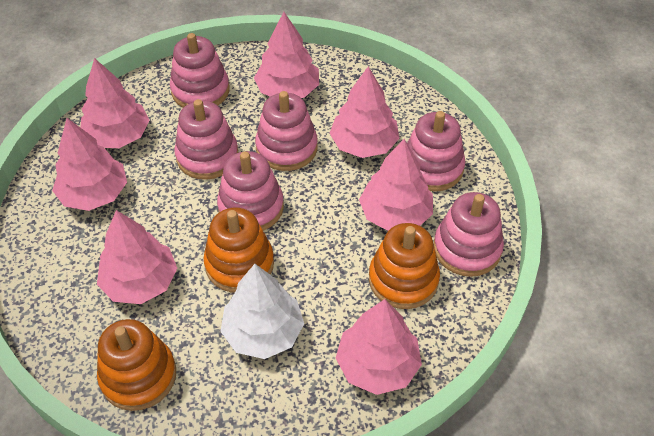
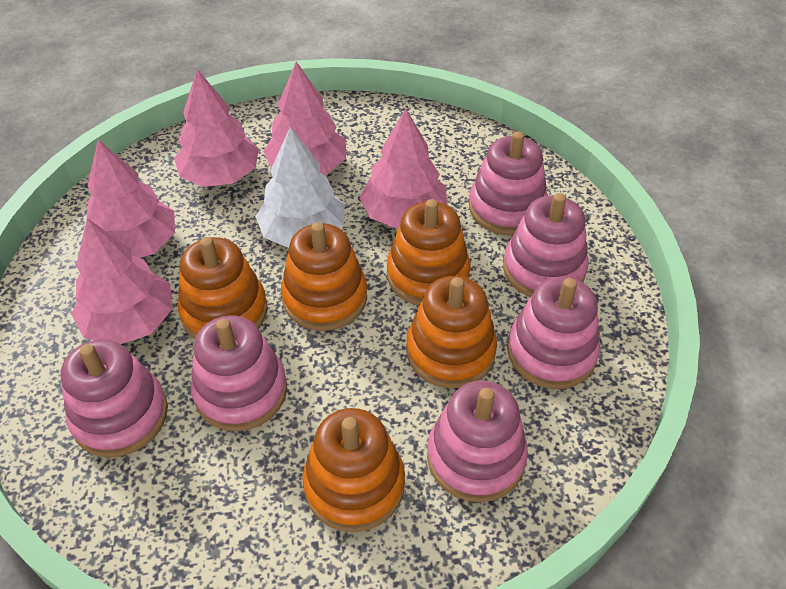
orange stacking toy: [97,319,176,411] [203,208,274,293] [369,223,440,309] = 3 -> [178,237,268,339] [281,222,367,331] [302,408,405,532] [387,199,471,306] [406,276,497,388] = 5
pink tree: [52,118,127,211] [80,58,150,148] [97,210,177,304] [254,12,319,98] [329,66,400,158] [336,299,422,395] [359,139,433,231] = 7 -> [71,218,172,344] [87,140,175,258] [174,69,259,187] [263,61,346,175] [360,108,447,229] = 5

